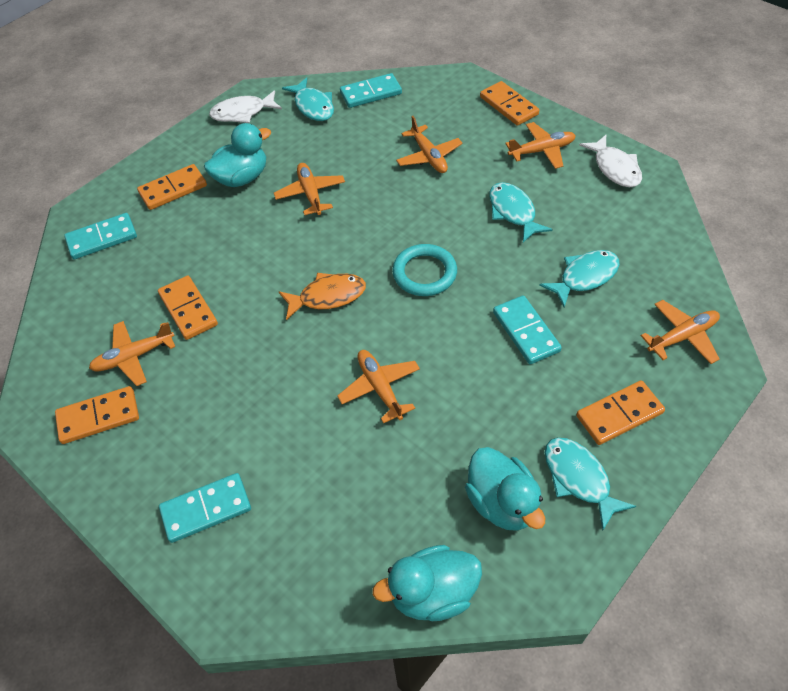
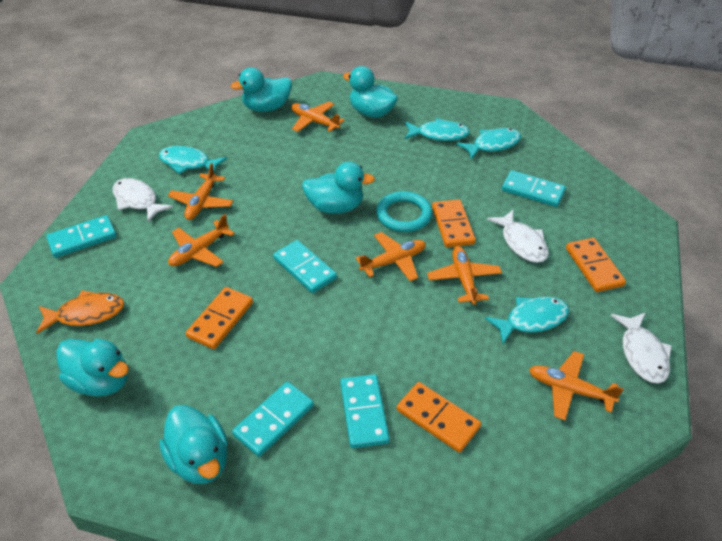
orange domino: [55,386,139,444] [137,164,207,210] [158,276,218,340] [480,81,539,126] [576,380,665,445] = 5 -> [186,287,253,349] [397,382,481,452] [432,199,476,247] [566,238,626,292] = 4
turquoise domino: [64,213,137,259] [159,473,251,543] [340,73,402,108] [493,295,562,364] = 4 -> [46,215,117,258] [232,382,314,457] [273,240,337,293] [340,374,390,448] [502,170,566,207] = 5
turquoise duck: [204,123,271,187] [372,545,482,621] [465,447,545,531] = 3 -> [56,339,129,397] [159,405,228,484] [231,67,292,112] [302,162,375,214] [343,66,398,118] = 5
white fish: [209,90,282,123] [579,135,642,187] = 2 -> [112,178,173,222] [487,210,549,263] [611,312,672,384] = 3

